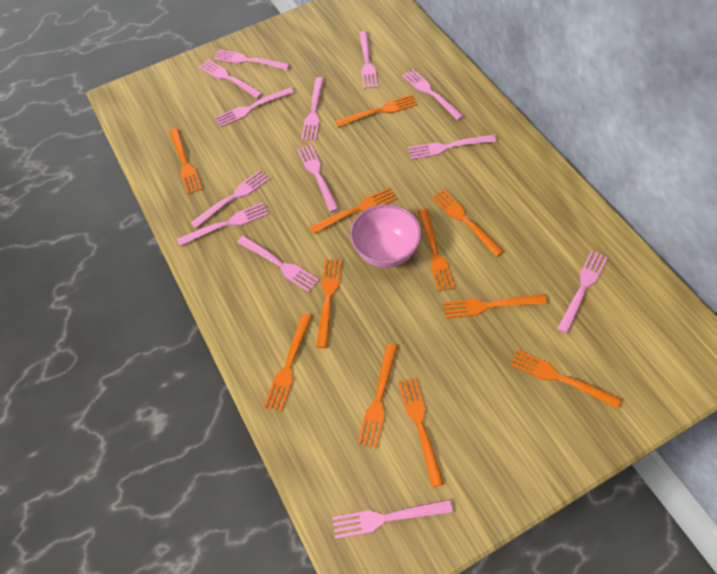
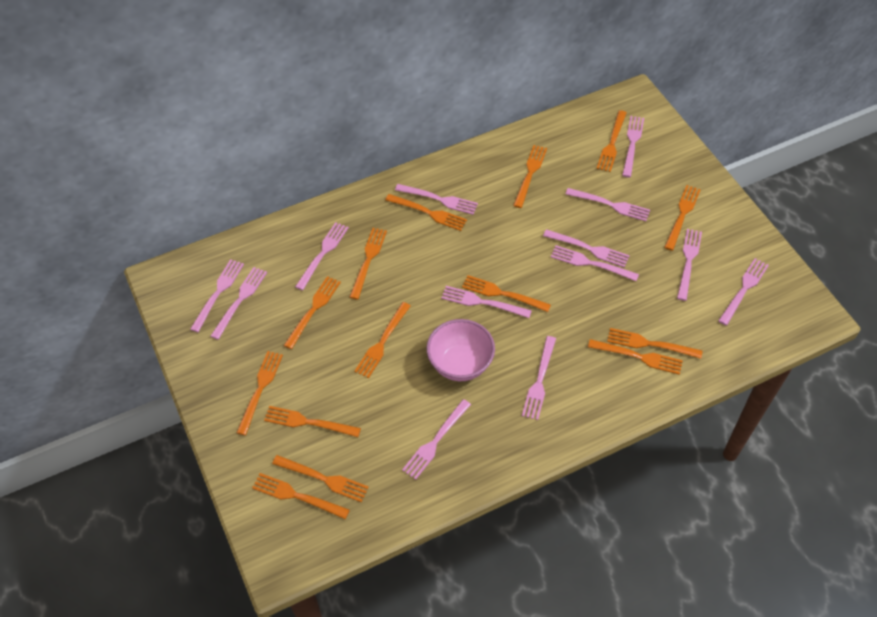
orange fork: [169,128,202,194] [264,313,312,412] [309,188,397,234] [316,259,342,348] [335,94,418,127] [358,343,398,448] [398,377,444,487] [418,209,455,292] [432,190,504,257] [443,294,547,319] [510,349,622,409] = 11 -> [237,351,283,436] [252,473,350,519] [264,406,361,437] [272,455,369,502] [284,276,341,349] [350,228,387,300] [355,302,411,378] [385,194,467,231] [462,275,551,312] [513,145,547,208] [588,339,683,375] [597,110,627,172] [607,328,703,359] [664,185,701,251] = 14

